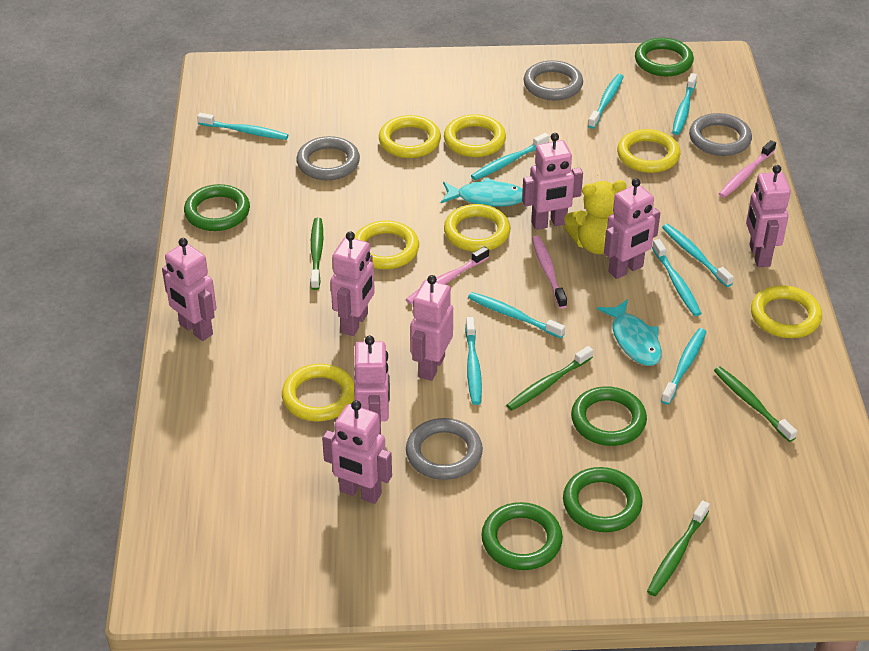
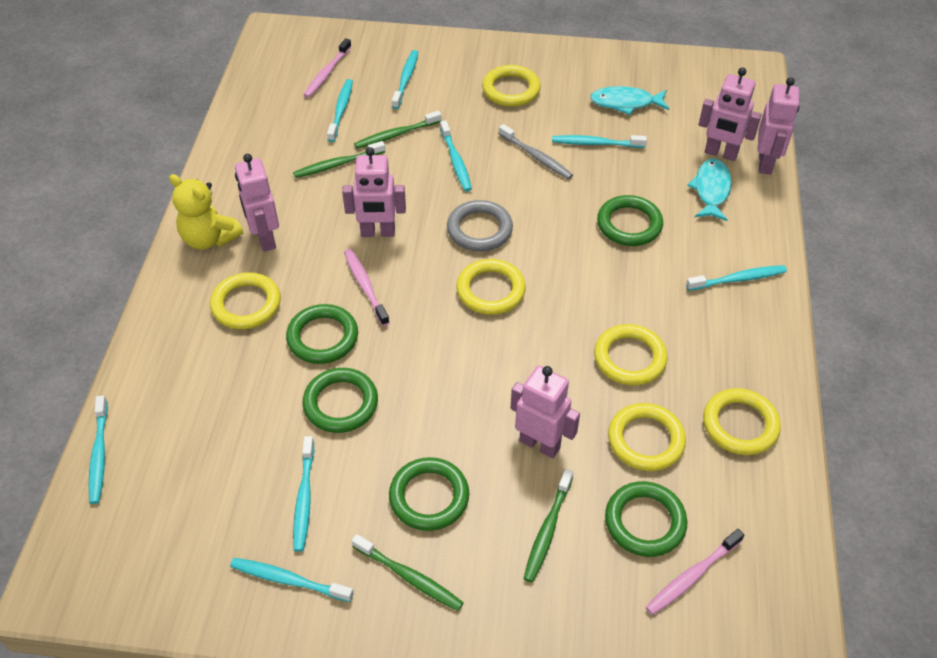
grey ring: [296,136,360,180] [406,418,483,480] [523,60,583,100] [689,113,752,156] = 4 -> [447,200,513,251] = 1
grey toothbrush: none = 0 -> [499,124,573,179] = 1
pink robot: [162,238,216,341] [322,400,392,504] [331,232,375,336] [354,336,390,434] [410,275,453,381] [522,133,583,230] [604,178,660,279] [746,165,791,267] = 8 -> [235,154,279,252] [342,147,406,237] [511,366,580,458] [698,68,762,161] [758,77,799,174] = 5
turquoise toothbrush: [197,113,288,140] [465,317,482,405] [468,292,565,338] [471,133,549,180] [588,74,624,129] [652,239,702,316] [661,328,706,405] [662,224,734,287] [672,73,697,135] = 9 -> [89,395,108,504] [230,558,353,602] [293,436,314,552] [327,79,353,142] [392,50,418,109] [440,120,472,191] [552,135,647,148] [686,265,787,291] = 8
yellow ring: [282,364,355,422] [354,221,419,269] [379,115,441,158] [444,114,506,157] [444,204,511,252] [617,129,680,173] [751,285,822,338] = 7 -> [210,272,281,329] [456,259,526,315] [482,65,541,107] [594,324,668,386] [608,403,686,471] [703,388,781,455] = 6

